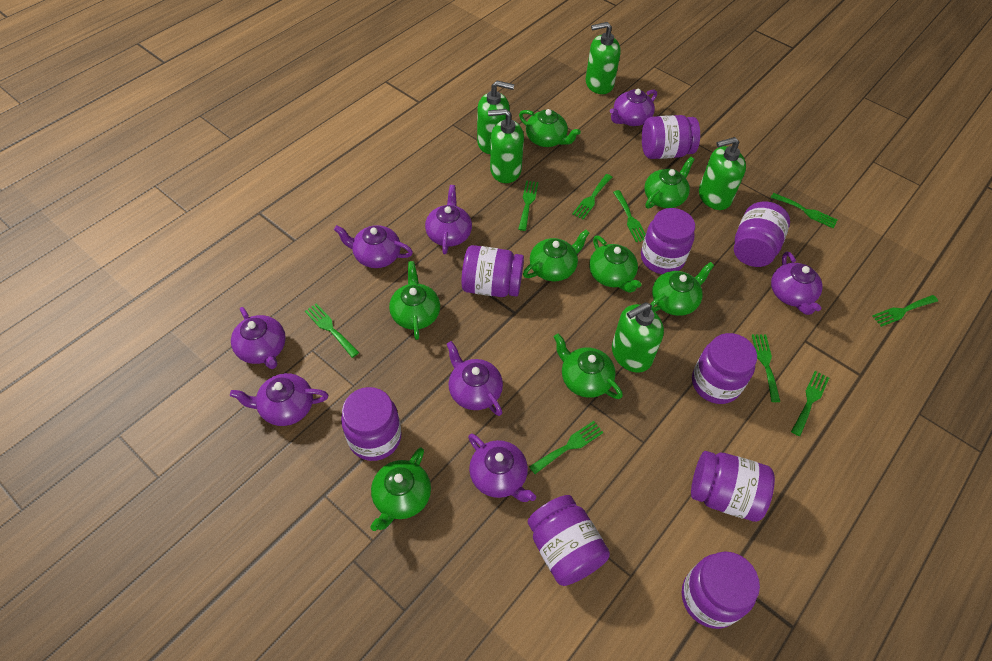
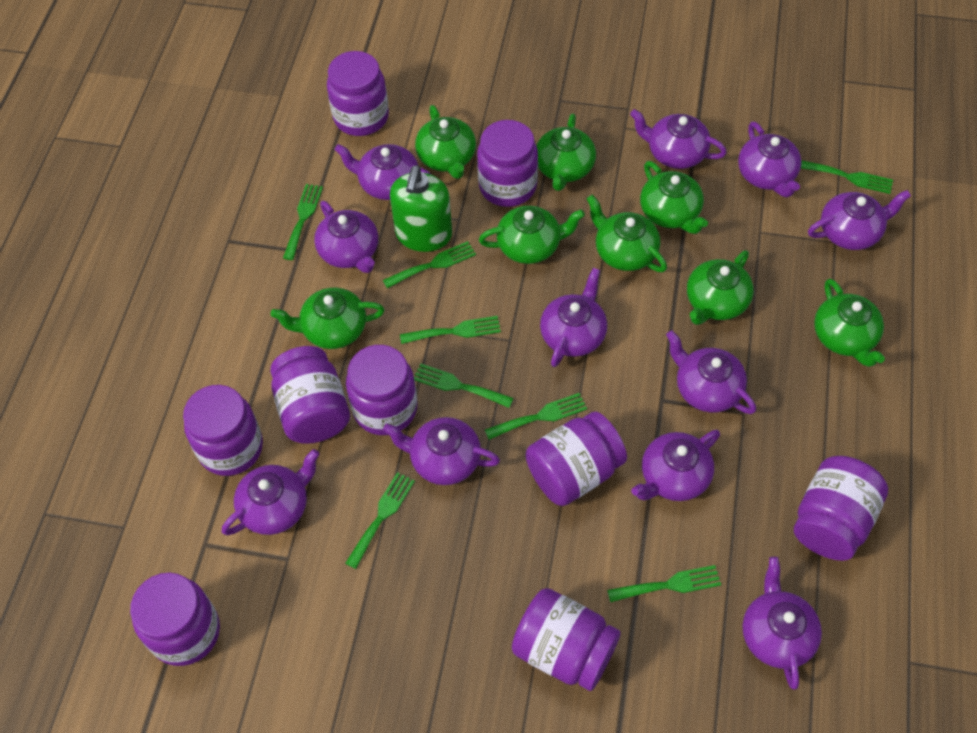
green fork: [305,303,359,358] [518,181,538,231] [529,421,604,474] [572,174,612,220] [613,190,646,242] [752,334,780,402] [771,193,838,228] [791,371,829,436] [872,295,938,327] = 9 -> [283,184,323,260] [345,472,415,569] [383,241,476,288] [400,316,501,344] [414,363,513,408] [485,393,587,440] [607,565,721,602] [801,160,893,194] = 8
green soap dispenser: [477,81,514,154] [488,109,524,183] [586,22,621,94] [612,302,664,373] [699,137,746,210] = 5 -> [390,165,452,252] = 1
purple teapot: [230,373,328,426] [231,307,286,369] [334,225,413,268] [425,185,472,254] [447,341,503,416] [468,434,536,502] [610,89,657,126] [771,252,823,315] = 8 -> [222,449,319,535] [314,201,378,273] [334,144,432,200] [383,417,500,485] [540,268,607,367] [630,109,727,169] [631,430,720,501] [666,330,756,414] [738,122,801,198] [742,557,822,689] [808,190,911,250] = 11

